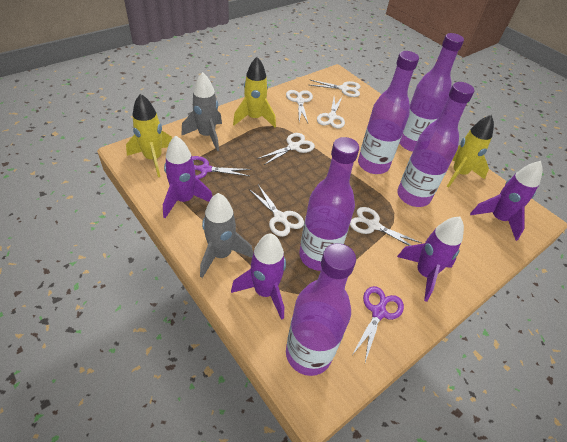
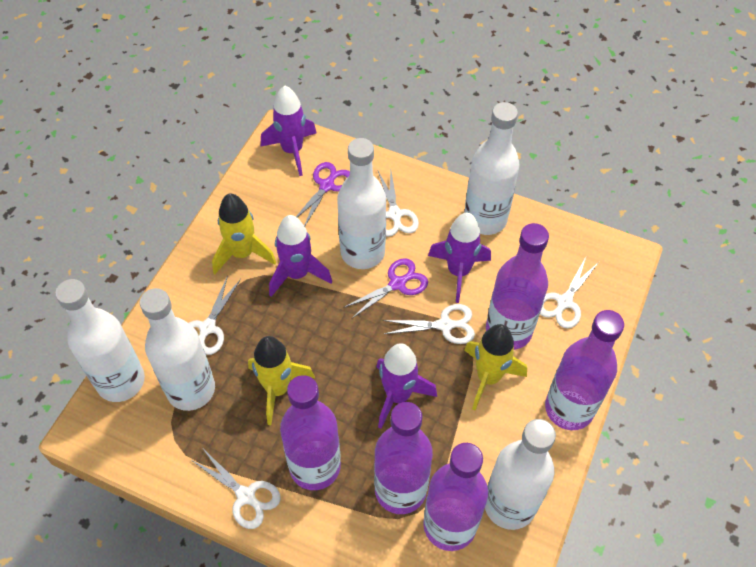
grey rocket: [181,72,222,151] [200,193,253,278] = 2 -> none = 0
white bottle: none = 0 -> [55,279,145,402] [140,288,215,411] [337,138,386,269] [464,102,520,235] [485,419,556,530] = 5
white scissors: [249,185,304,237] [257,133,315,166] [286,90,313,123] [310,80,361,97] [317,96,345,129] [350,207,422,246] = 6 -> [189,276,241,355] [191,449,281,529] [378,171,419,237] [383,304,475,344] [540,257,599,328] = 5

